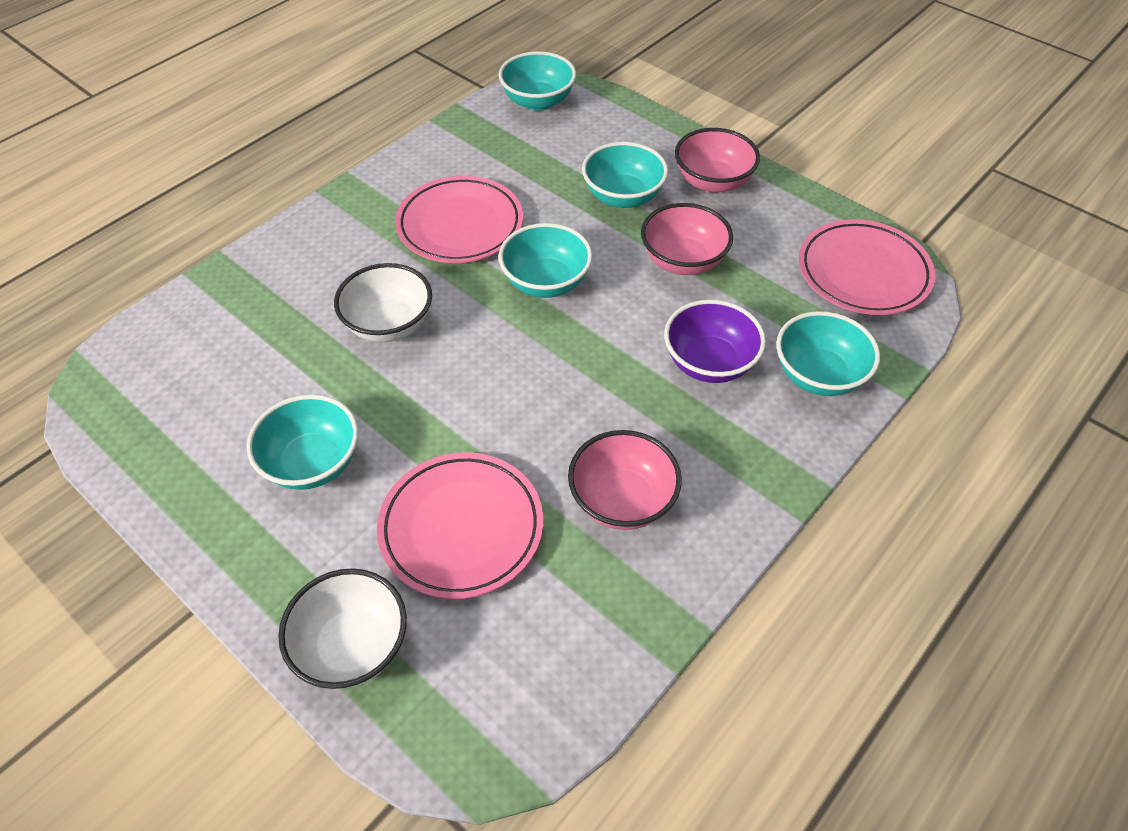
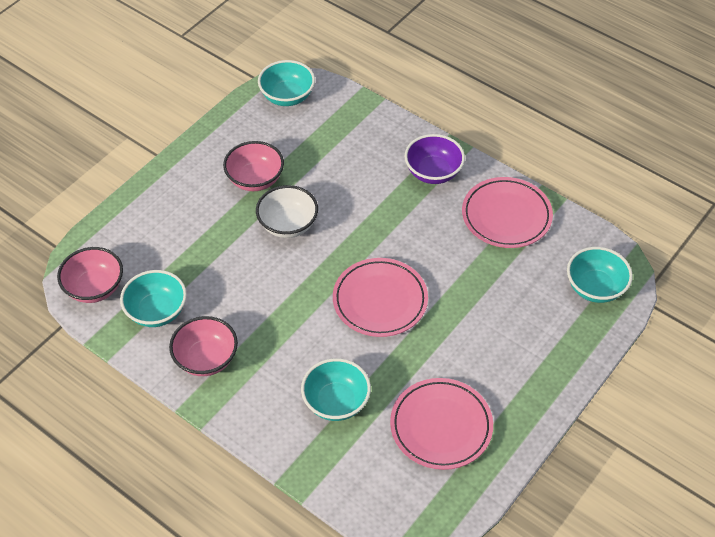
turquoise bowl: [246,394,358,490] [499,51,576,111] [499,223,592,298] [582,142,668,208] [776,311,880,396] = 5 -> [120,270,187,327] [258,60,315,106] [301,358,371,421] [567,247,633,303] = 4
white bowl: [278,569,407,689] [334,263,432,342] = 2 -> [256,185,318,238] = 1

